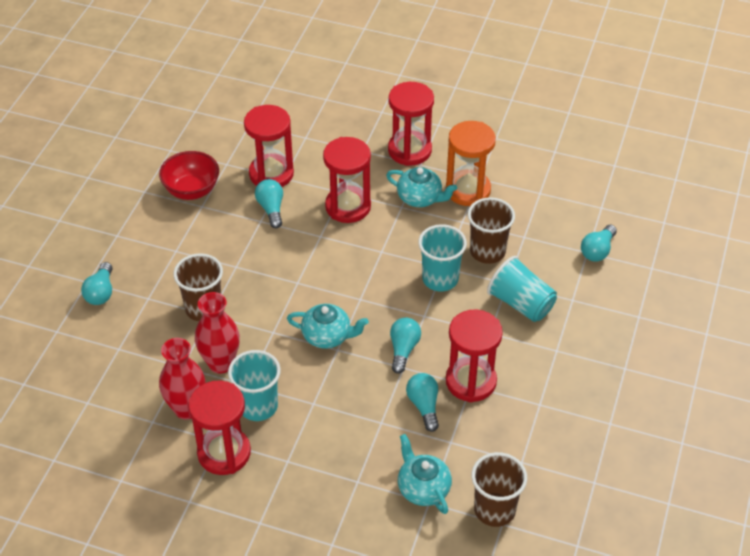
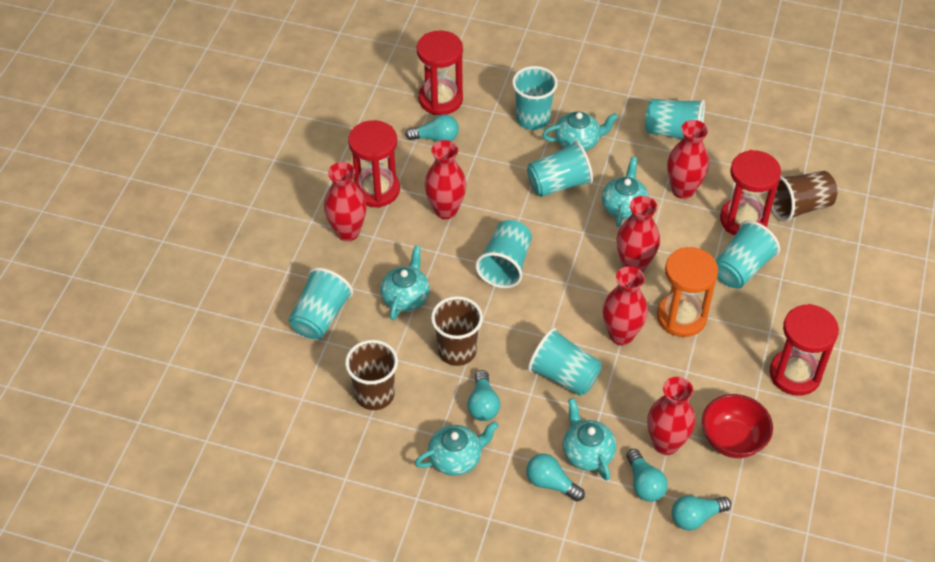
red hourglass: [188,381,251,475] [244,105,294,187] [323,137,371,223] [388,82,434,166] [446,310,503,402] = 5 -> [348,120,400,208] [417,31,463,115] [720,150,781,236] [770,304,839,396] = 4
red vase: [159,338,206,420] [195,292,240,374] = 2 -> [324,162,367,241] [425,140,466,219] [603,266,648,345] [616,196,660,272] [647,377,695,455] [667,120,709,199] = 6
turquoise cup: [228,350,281,421] [418,224,467,291] [487,256,557,322] = 3 -> [289,267,353,339] [475,220,532,288] [512,66,558,130] [527,141,593,197] [528,327,602,396] [645,99,705,139] [715,220,780,289] = 7
turquoise teapot: [287,304,369,349] [386,167,457,207] [398,434,452,514] = 3 -> [380,245,430,320] [415,421,499,476] [542,112,618,151] [563,398,616,481] [602,157,649,227] = 5

